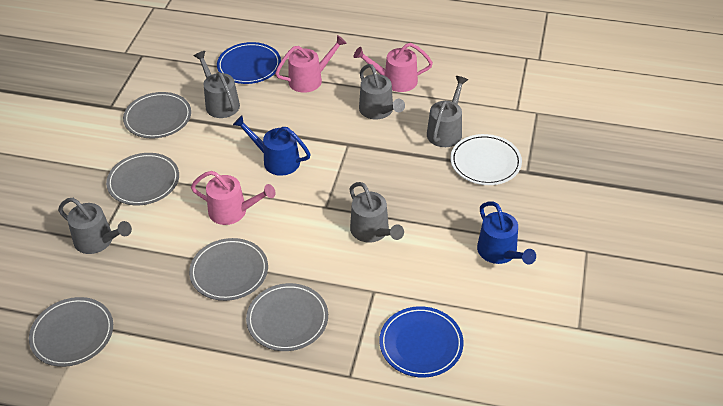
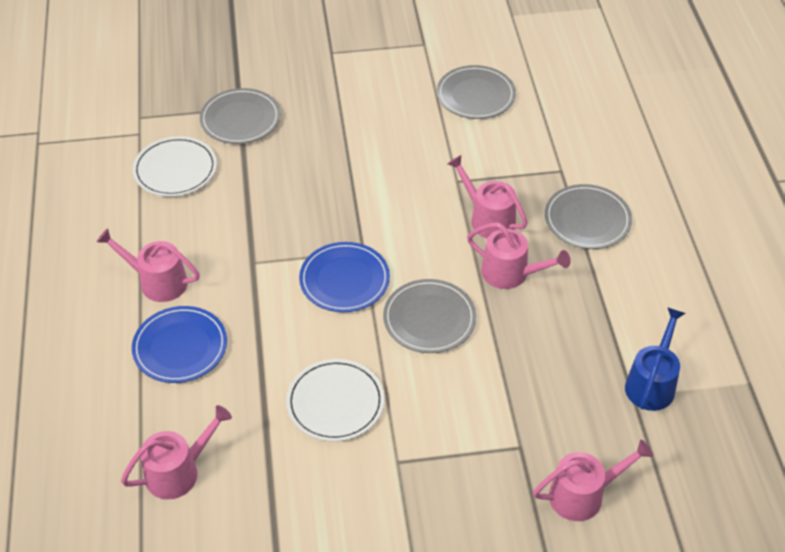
blue watering can: [233,115,311,176] [477,202,536,265] = 2 -> [625,307,685,411] = 1
grey plate: [29,297,113,367] [106,153,179,205] [123,92,191,139] [189,238,268,301] [246,283,328,351] = 5 -> [200,88,280,144] [383,279,476,353] [437,65,516,119] [545,184,632,249] = 4
grey watering can: [58,198,132,254] [194,51,240,118] [350,182,404,242] [359,64,405,119] [427,76,468,147] = 5 -> none = 0
pink watering can: [191,171,275,225] [275,35,347,93] [354,43,433,92] = 3 -> [97,228,200,302] [121,405,232,499] [447,155,528,239] [467,223,571,289] [533,440,653,521] = 5
white plate: [450,134,522,185] = 1 -> [133,136,217,197] [286,359,384,442] = 2

